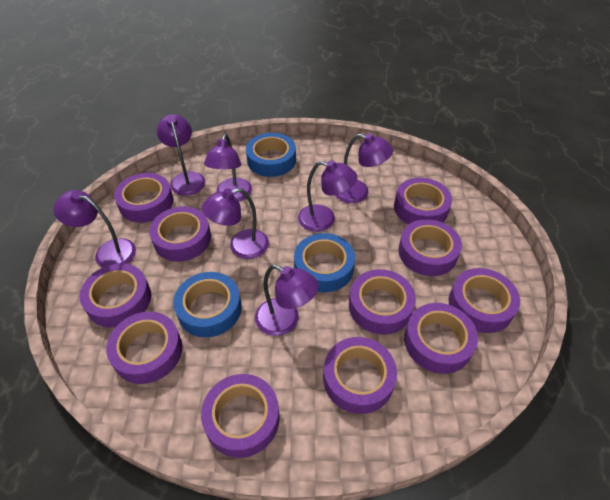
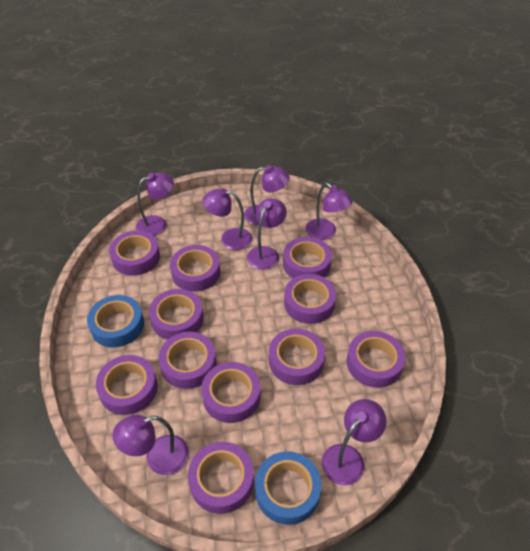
blue tape: [173,272,242,337] [246,133,296,177] [294,233,355,292] = 3 -> [87,295,144,348] [255,451,322,525] = 2

